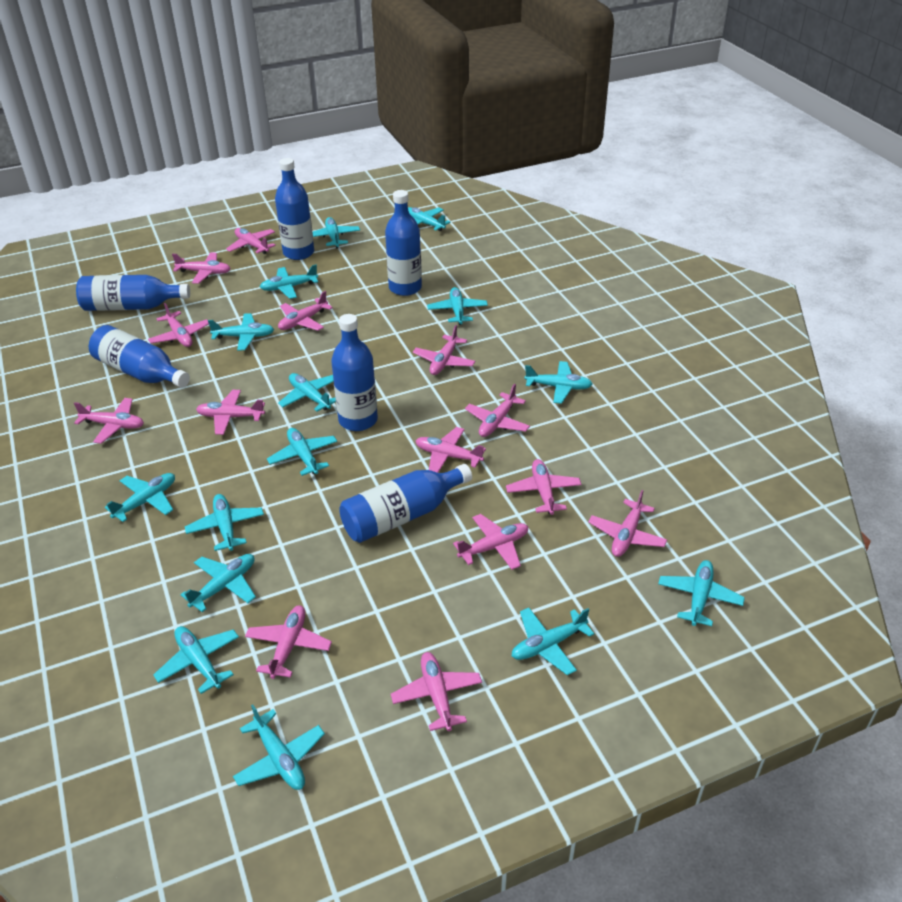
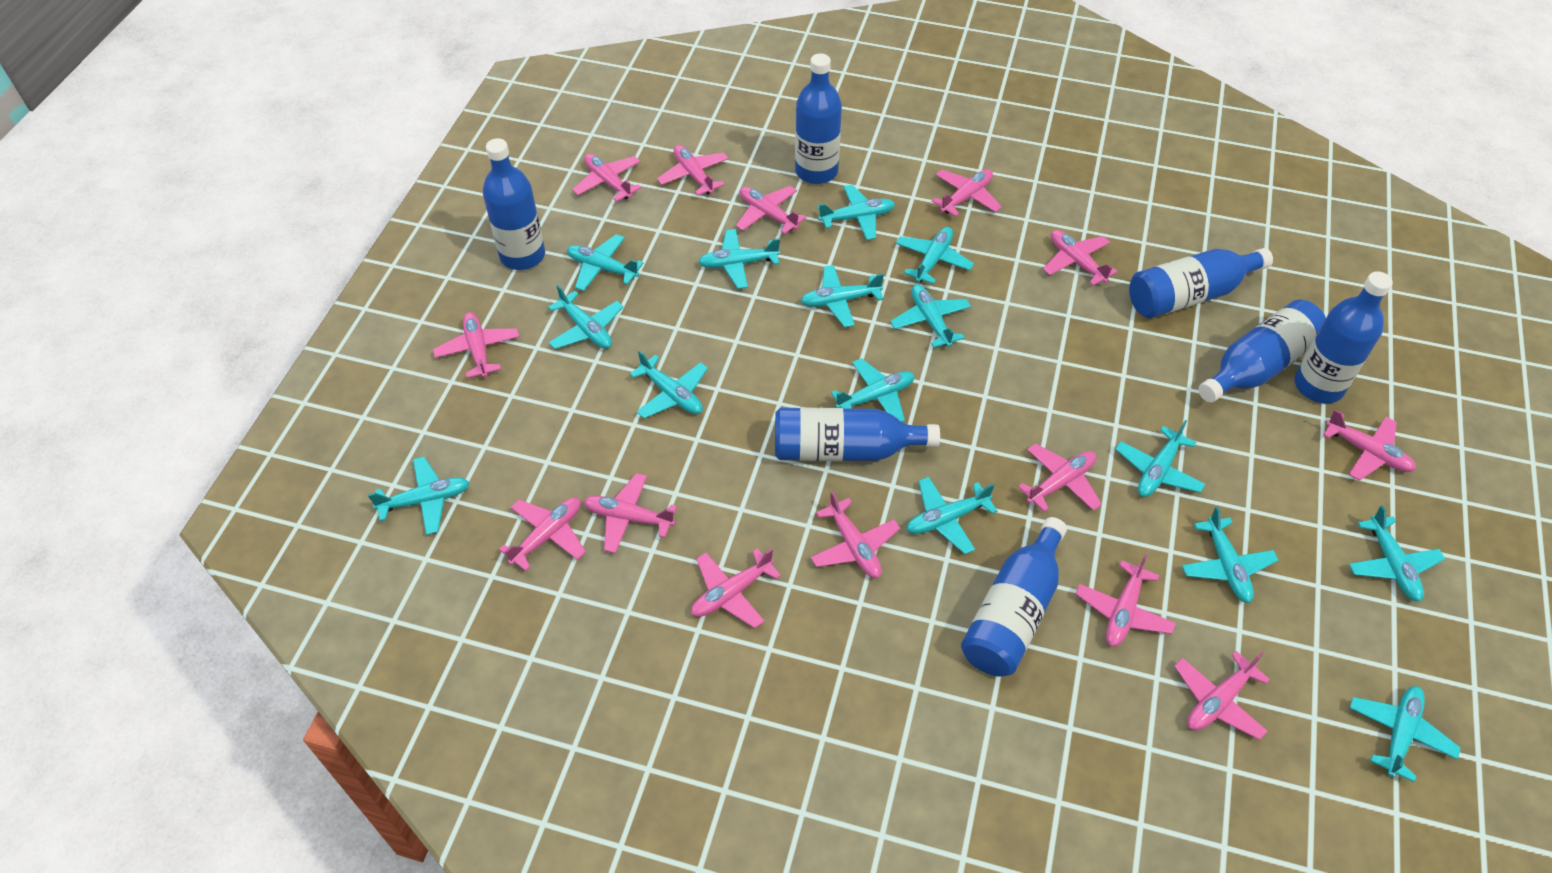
blue bottle: [76,275,190,311] [89,325,190,388] [275,158,314,260] [331,314,378,431] [339,464,472,543] [385,190,422,296] = 6 -> [483,138,545,270] [775,407,940,461] [795,53,842,184] [961,517,1067,677] [1129,248,1273,318] [1198,299,1326,402] [1294,271,1393,403] = 7

